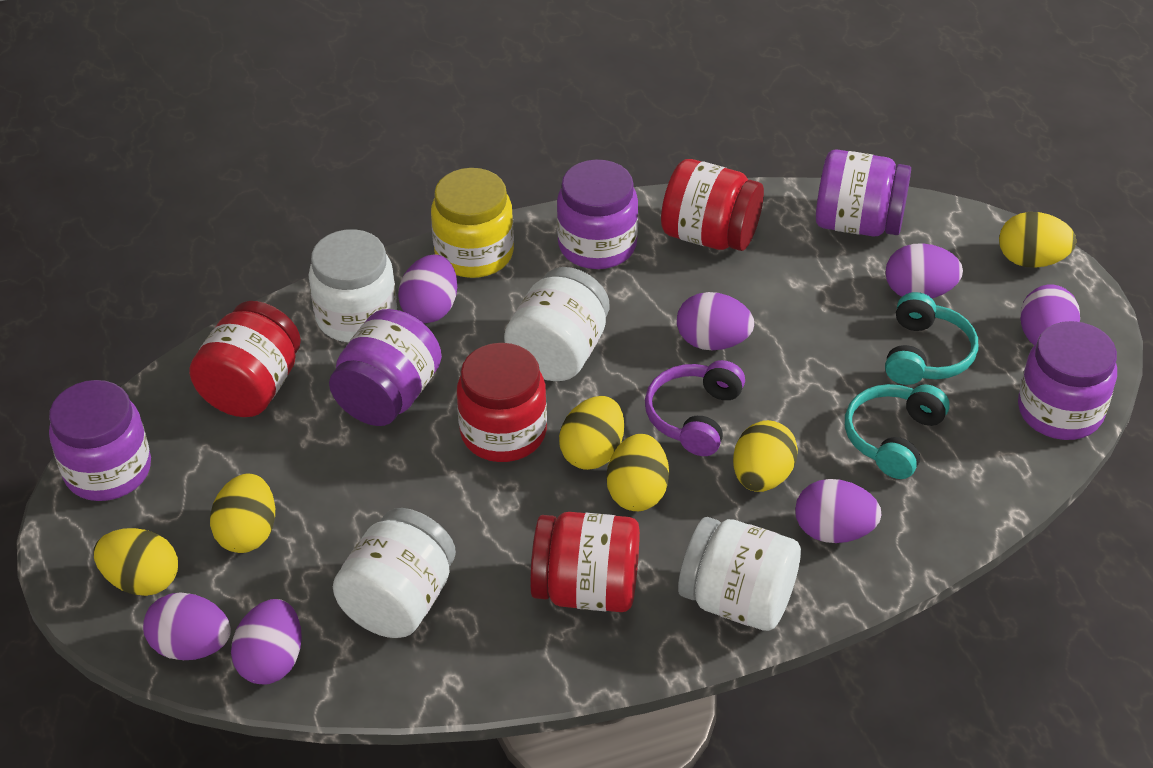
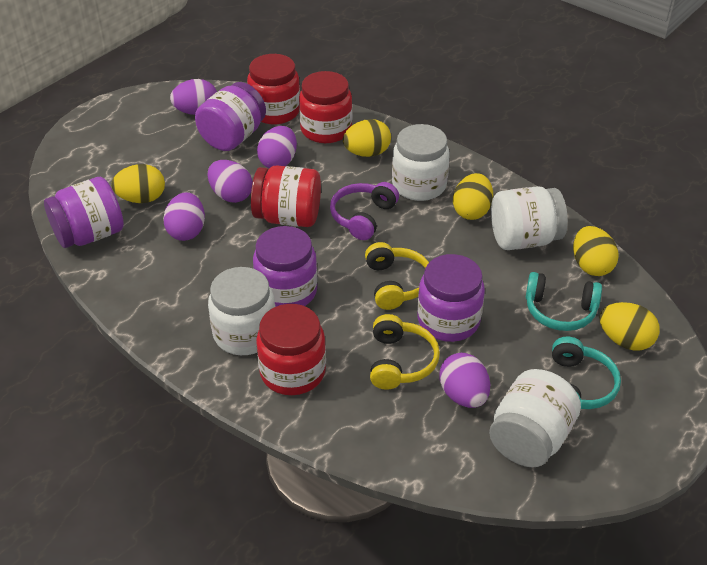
purple egg: [143,592,231,660] [231,599,302,684] [398,254,457,323] [677,292,754,350] [795,479,882,543] [885,243,963,298] [1020,285,1080,345] = 7 -> [163,192,205,241] [170,79,217,115] [208,160,253,203] [257,126,297,168] [439,353,490,408] = 5
purple jar: [49,380,151,501] [329,309,442,426] [557,159,638,269] [816,149,911,237] [1018,321,1117,440] = 5 -> [44,177,124,248] [195,82,266,151] [253,226,318,307] [417,254,485,342] = 4
yellow egg: [93,528,178,596] [210,474,275,553] [559,396,624,470] [606,434,669,511] [733,420,798,492] [999,212,1076,268] = 6 -> [111,164,165,203] [343,119,391,157] [453,173,493,220] [573,226,619,276] [599,302,660,351] = 5
yellow headphones: none = 0 -> [365,242,429,310] [370,314,440,390] = 2
yellow jar: [431,168,514,278] = 1 -> none = 0

